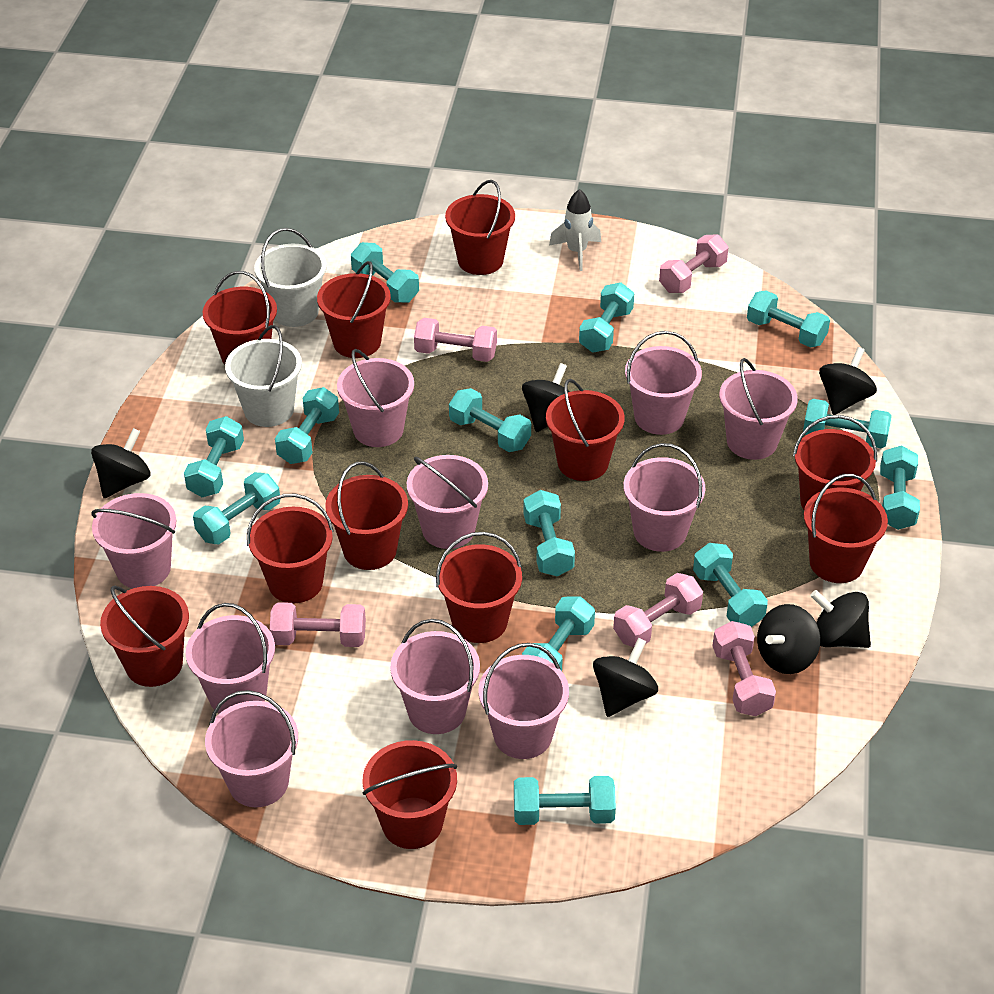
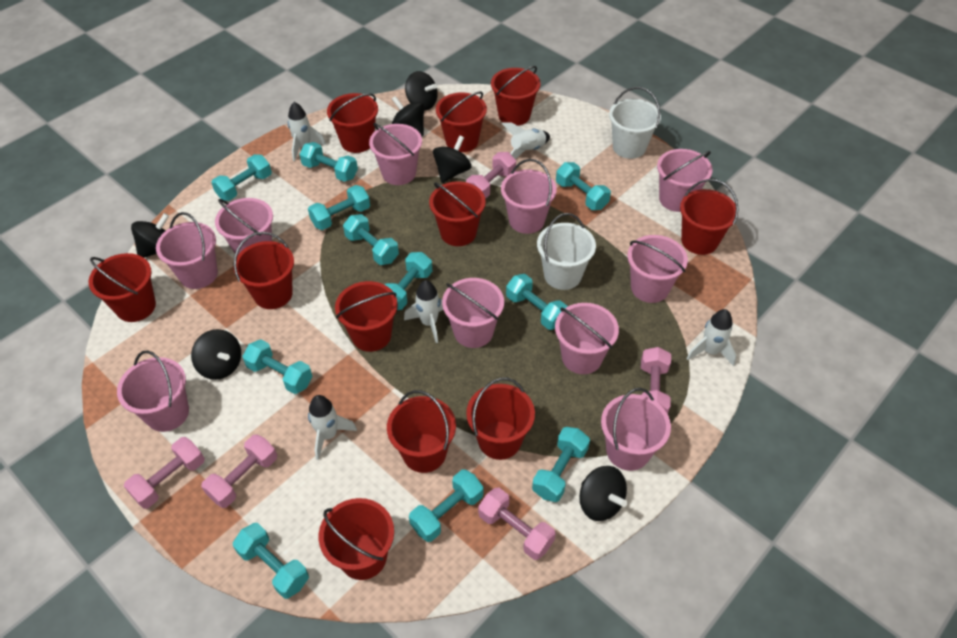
turquoise dumbbell: [184,416,244,497] [193,472,280,544] [275,387,339,464] [351,242,419,303] [449,388,531,452] [514,776,616,825] [522,596,595,671] [523,490,575,577] [579,282,634,353] [693,543,768,627] [747,290,830,348] [803,399,892,448] [880,445,920,530] = 13 -> [211,154,272,201] [233,523,309,599] [242,339,313,394] [299,142,358,182] [308,185,370,230] [343,214,399,265] [384,252,432,310] [409,470,483,542] [506,274,568,330] [532,427,590,502] [556,162,611,210] = 11
white rocket: [549,189,601,271] = 1 -> [288,102,326,161] [308,395,357,460] [404,280,443,343] [502,122,550,159] [686,309,736,366] = 5

